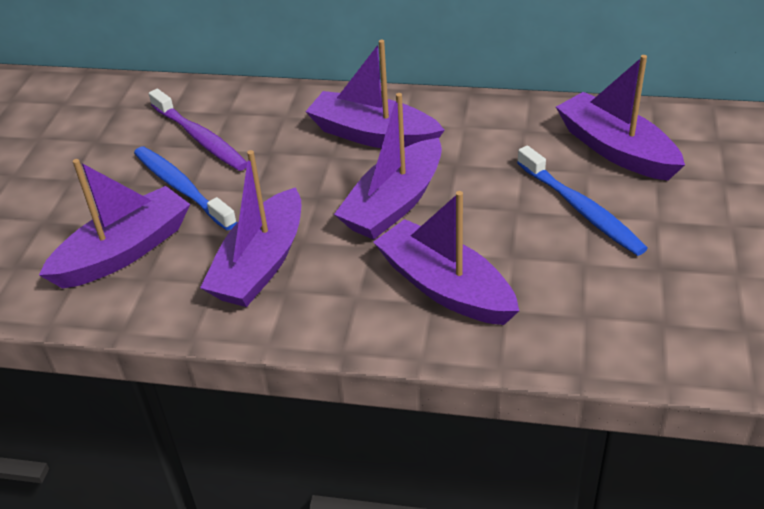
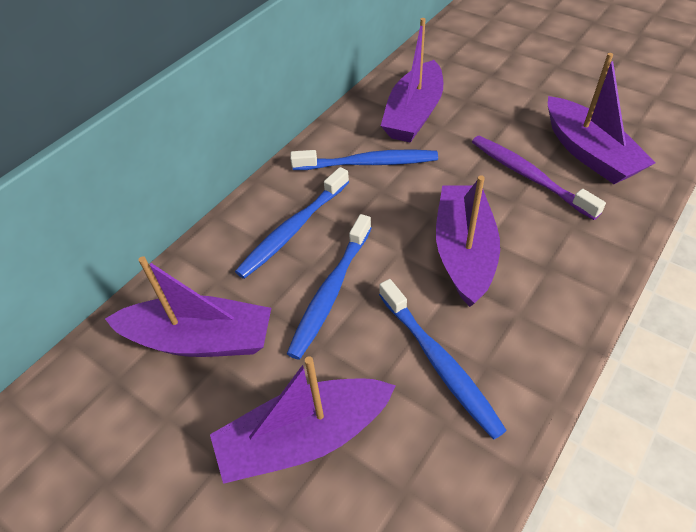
blue toothbrush: [134,146,237,230] [517,145,648,256] = 2 -> [235,167,349,279] [287,214,371,360] [290,150,438,170] [379,279,507,439] = 4
purple boat: [39,159,190,289] [200,150,301,307] [305,40,445,148] [334,93,442,240] [373,191,519,325] [556,55,685,181] = 6 -> [105,256,271,357] [210,356,396,484] [381,18,443,143] [436,175,500,307] [548,53,656,184] = 5

